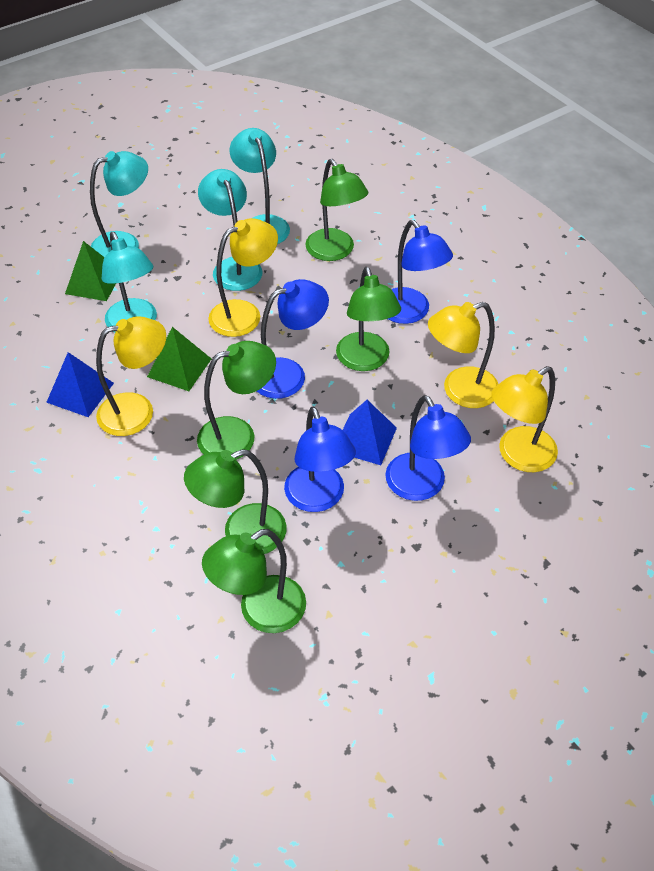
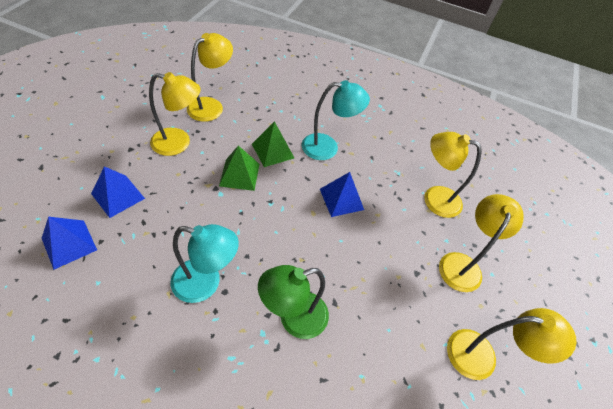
blue lamp: [257,279,329,399] [284,406,356,512] [385,395,471,501] [388,220,453,324] = 4 -> none = 0
blue pyramid: [46,352,114,417] [343,400,397,465] = 2 -> [42,217,97,270] [91,166,145,218] [320,172,364,217] = 3
green lamp: [184,449,287,554] [197,341,276,460] [202,529,306,633] [305,159,368,261] [336,267,401,371] = 5 -> [258,265,329,339] = 1
turquoise lamp: [90,151,148,257] [102,232,157,333] [198,169,263,291] [230,128,290,244] = 4 -> [171,224,239,303] [302,80,370,160] = 2
yellow lamp: [96,316,166,436] [208,218,278,337] [428,302,498,408] [491,366,558,472] = 4 -> [149,72,201,156] [187,33,233,122] [424,132,482,218] [439,194,524,292] [447,308,577,380] = 5

